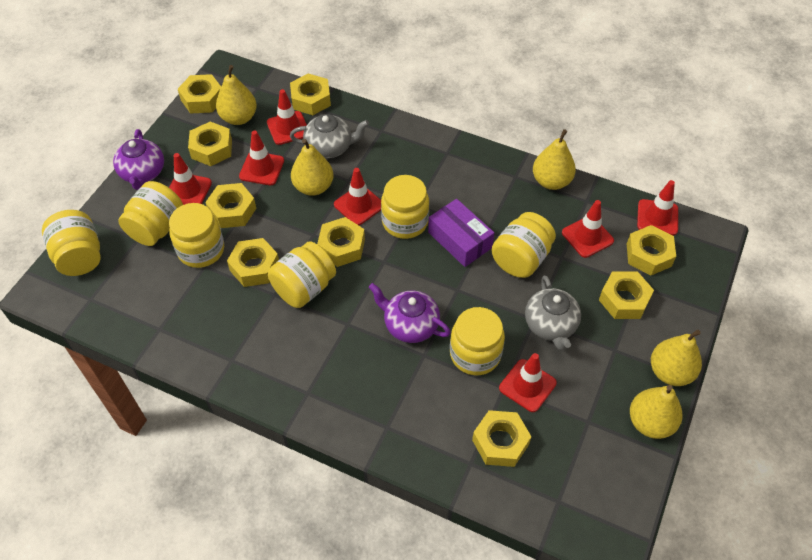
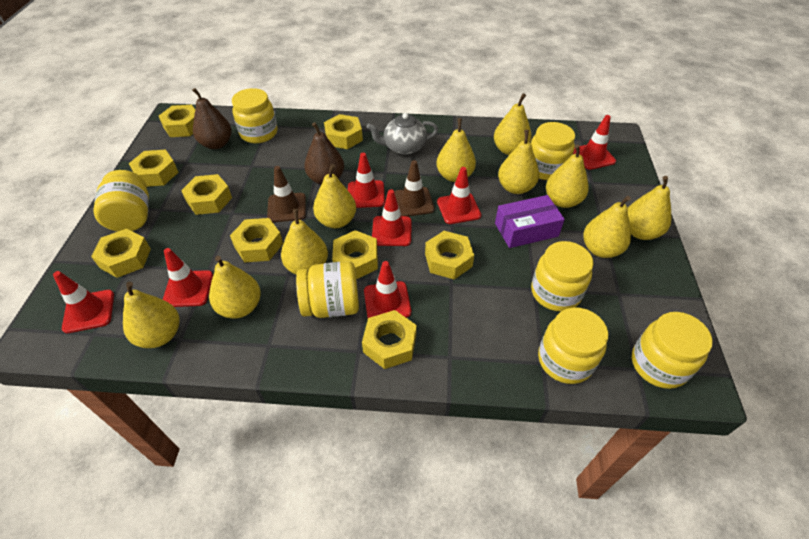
brown pear: none = 0 -> [192,88,232,149] [304,122,344,185] = 2
brown traffic cone: none = 0 -> [267,166,306,222] [394,160,434,216] = 2
grey teapot: [290,114,369,158] [525,275,581,350] = 2 -> [367,113,438,155] = 1
purple teapot: [113,129,164,190] [369,283,451,343] = 2 -> none = 0
yellow pear: [216,65,257,125] [291,139,333,196] [533,129,576,190] [630,385,682,439] [651,330,702,386] = 5 -> [123,282,179,348] [209,256,261,318] [281,209,328,275] [313,164,356,228] [436,118,476,182] [494,93,532,155] [498,130,539,194] [546,145,589,208] [583,196,631,258] [628,176,671,240] = 10

